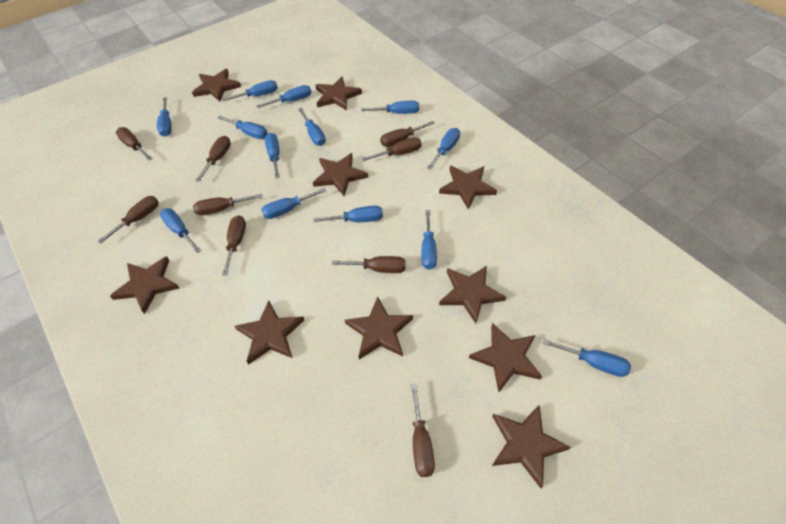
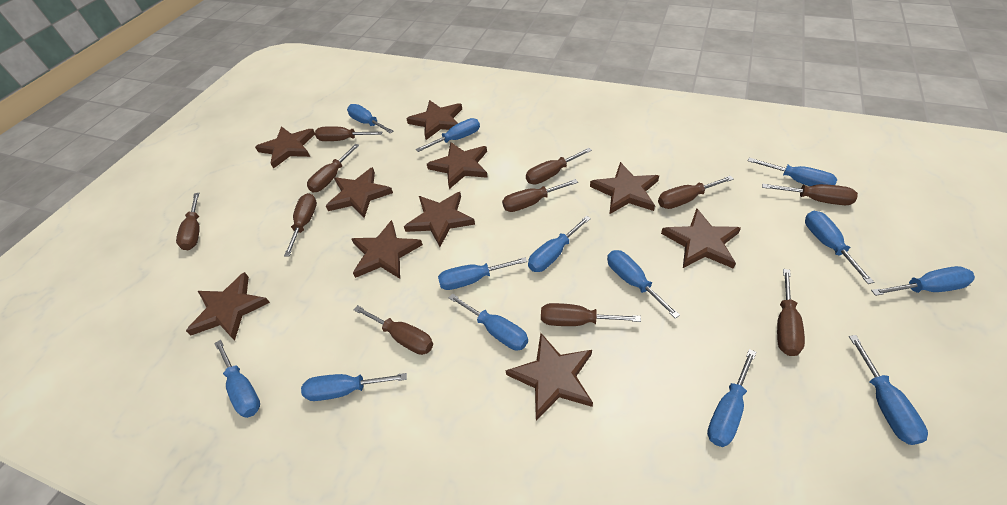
brown screwdriver: [98,196,159,244] [116,127,153,160] [193,194,262,216] [195,136,231,182] [222,215,246,276] [332,256,406,273] [362,137,421,161] [380,121,435,147] [411,384,435,477] = 9 -> [176,193,200,250] [284,193,317,257] [307,144,359,193] [315,126,382,141] [354,305,433,355] [502,179,578,212] [526,148,592,184] [541,303,641,326] [658,176,734,209] [762,183,858,205] [777,269,805,356] = 11

